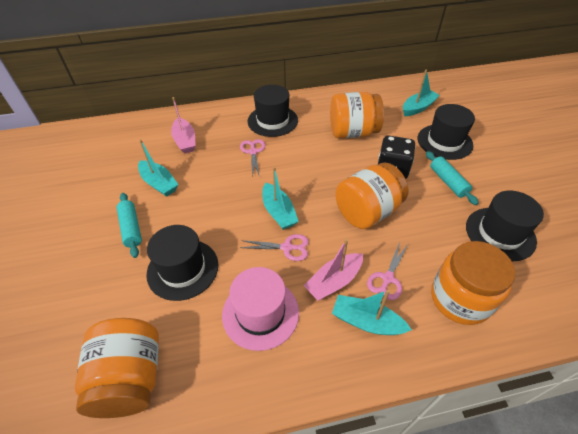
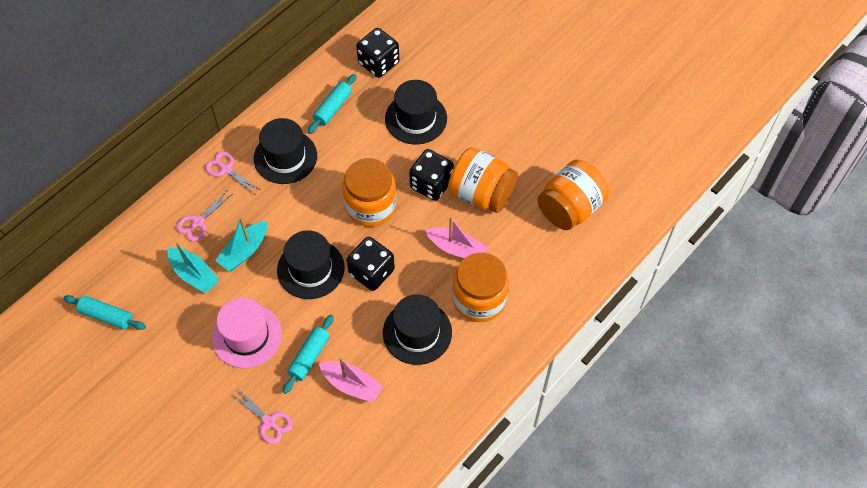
black dice: [378,136,415,179] = 1 -> [347,237,395,291] [356,28,399,78] [409,149,454,201] = 3
turquoise boat: [138,139,179,197] [262,167,299,230] [332,290,412,335] [403,70,440,116] = 4 -> [168,242,220,294] [215,217,267,271] = 2
turquoise rolling pin: [116,193,142,258] [426,151,479,205] = 2 -> [63,295,146,330] [283,315,334,394] [308,74,356,134] = 3

